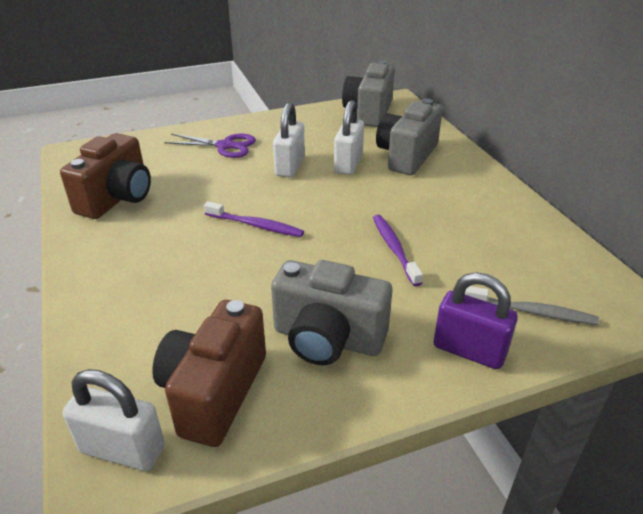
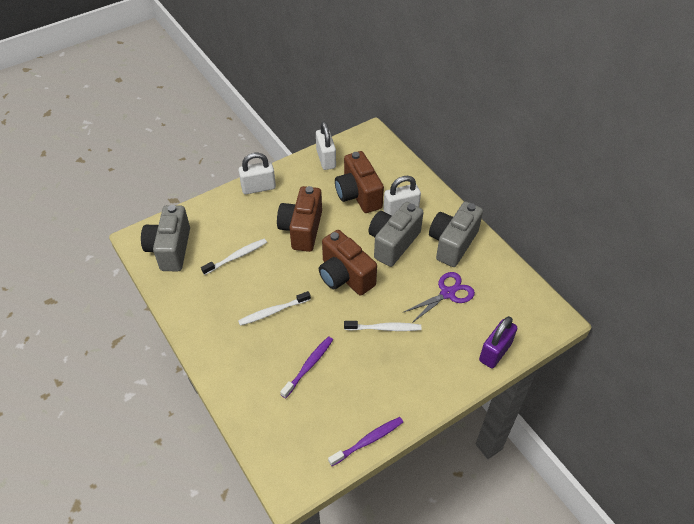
brown camera: [60,133,151,219] [152,300,266,447] = 2 -> [277,186,322,252] [319,230,377,295] [335,151,384,213] = 3
grey toothbrush: [465,286,599,325] = 1 -> none = 0
white toothbrush: none = 0 -> [201,239,267,275] [238,291,311,326] [344,321,421,331] = 3

